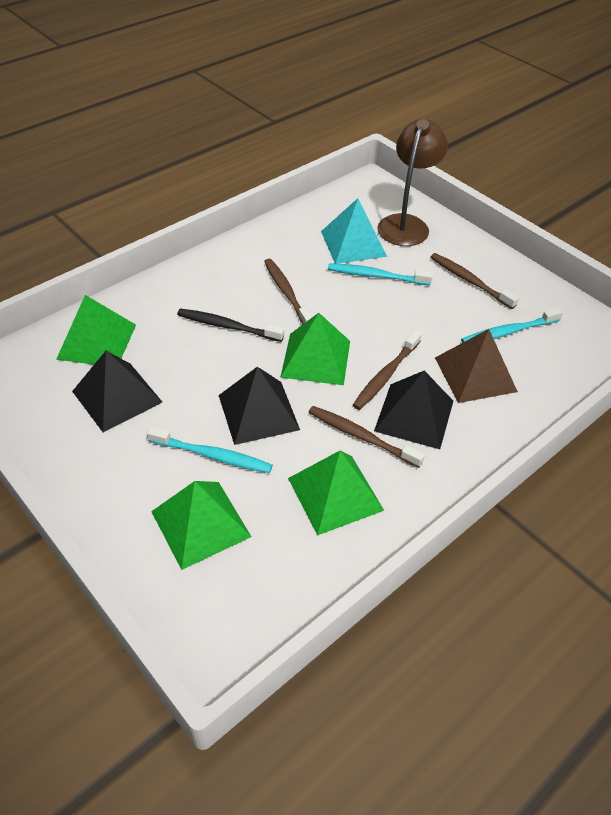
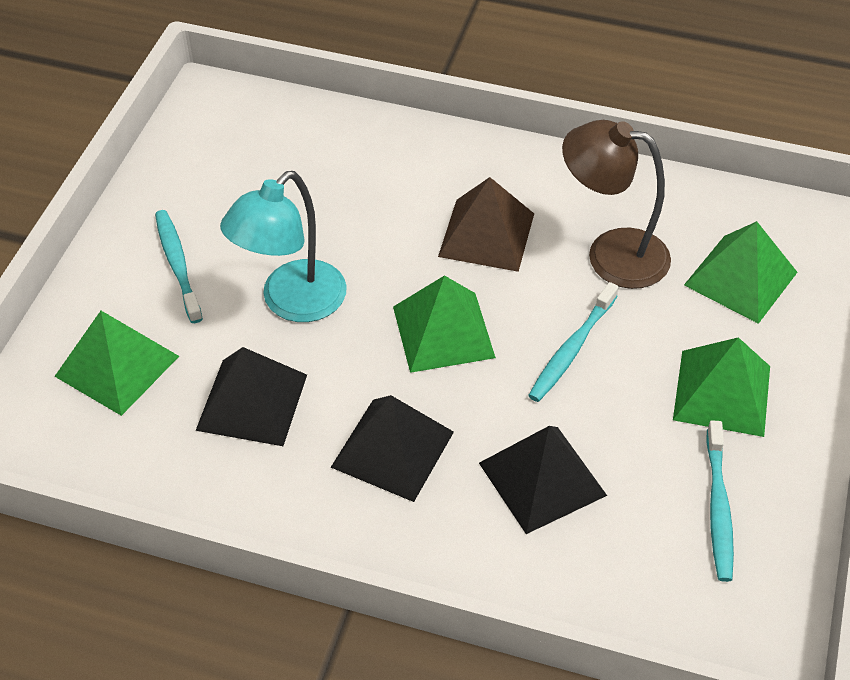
black toothbrush: [177,309,284,342] = 1 -> none = 0
brown toothbrush: [264,259,312,324] [308,406,425,468] [353,330,422,410] [431,253,519,309] = 4 -> none = 0
turquoise lamp: none = 0 -> [220,171,347,322] = 1
turquoise pyramid: [321,198,387,264] = 1 -> none = 0

